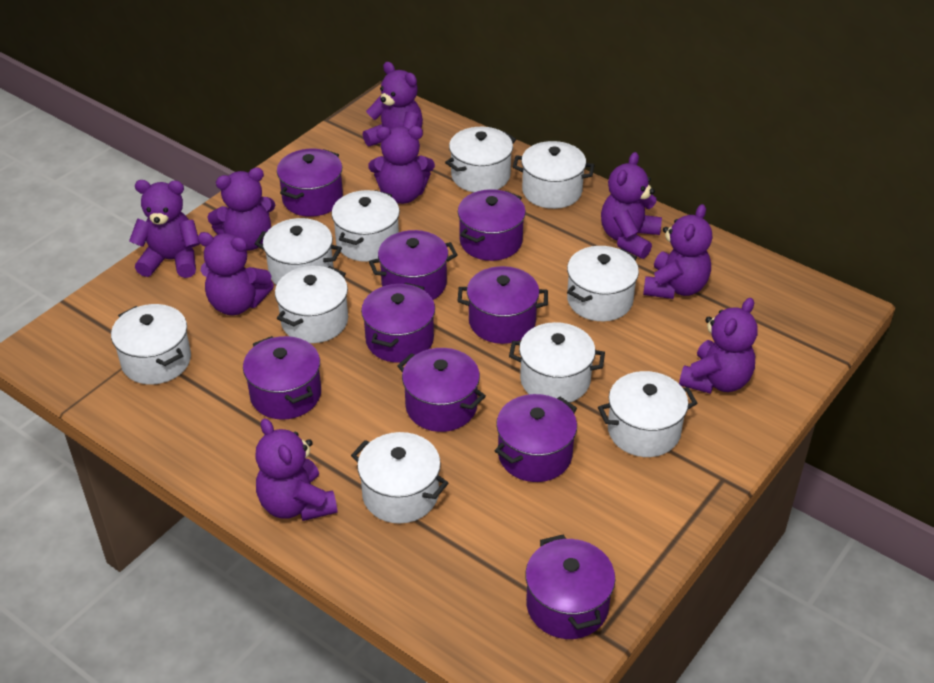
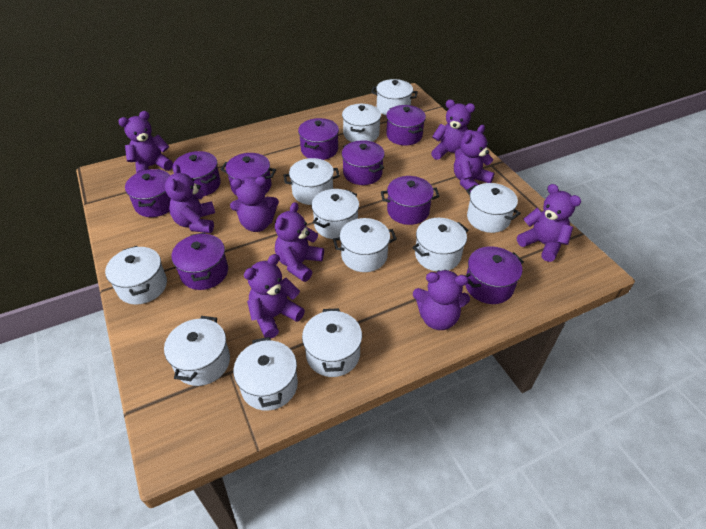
white pot: [111,304,191,384] [255,218,342,285] [275,266,348,343] [332,190,400,262] [351,432,448,523] [445,127,516,192] [509,322,605,403] [513,141,595,209] [567,246,639,321] [598,371,697,457] = 10 -> [105,246,167,305] [164,316,230,386] [233,337,298,411] [283,158,340,205] [302,308,362,377] [311,189,359,239] [333,218,397,272] [342,104,381,142] [371,79,418,115] [412,218,468,272] [466,183,521,233] = 11

